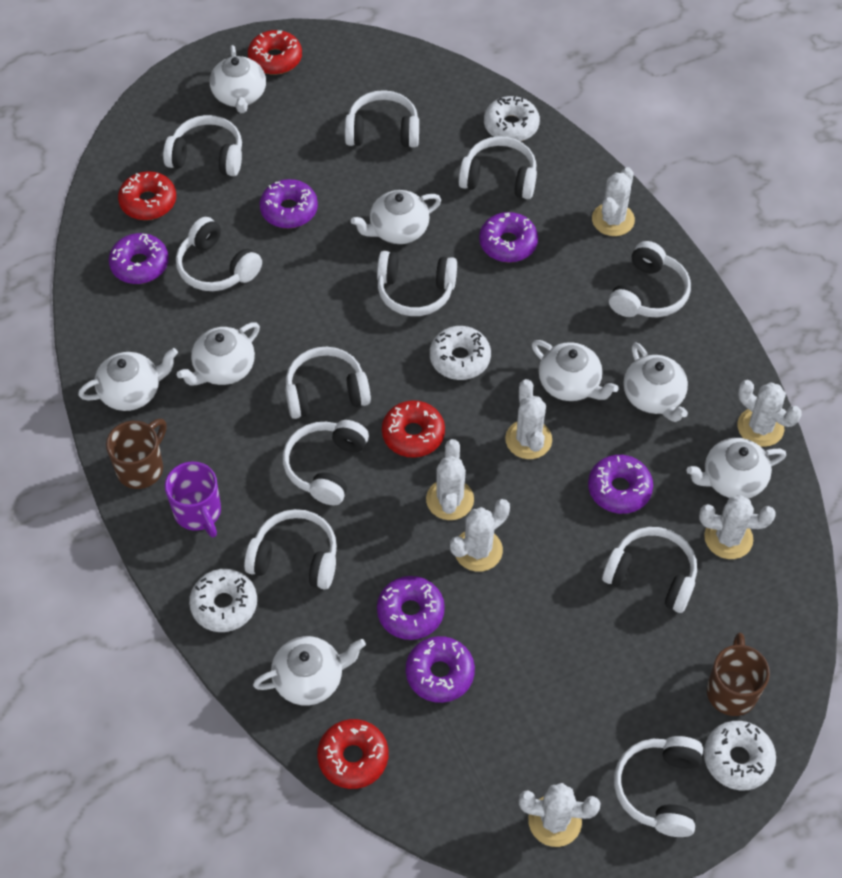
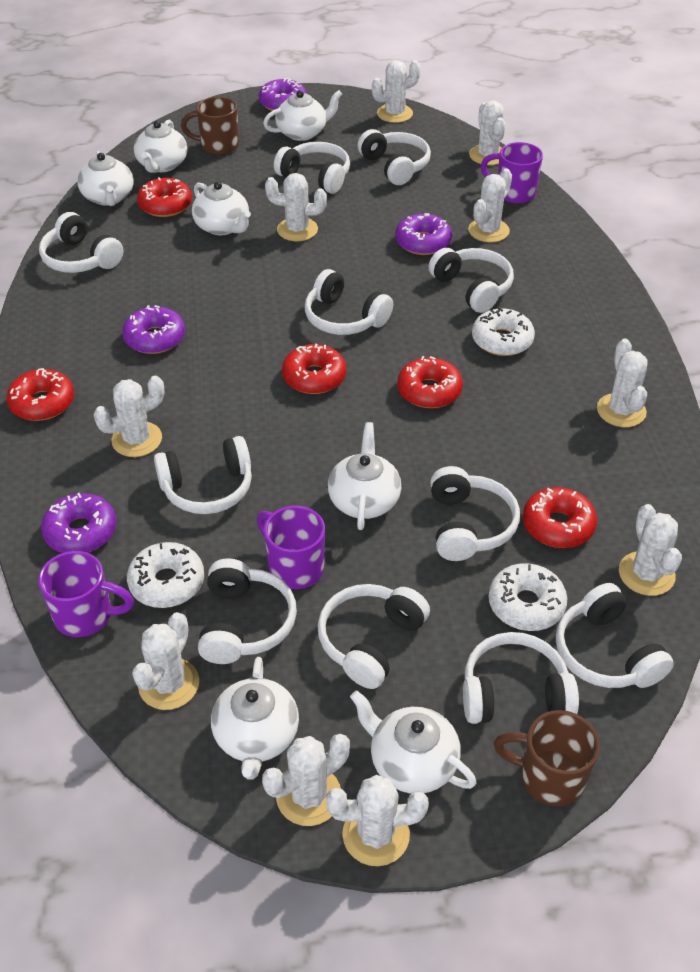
purple donut: [109,233,169,284] [260,179,318,228] [377,576,445,640] [406,636,475,703] [479,212,538,262] [588,455,653,514] = 6 -> [41,493,116,553] [122,305,185,354] [259,78,307,111] [395,213,452,255] = 4
purple mug: [165,462,221,538] = 1 -> [38,551,134,637] [257,506,325,589] [480,142,543,204] = 3
red donut: [118,171,176,220] [248,30,302,75] [317,719,388,789] [382,400,445,458] = 4 -> [6,368,74,421] [137,177,192,217] [282,344,346,394] [397,356,463,408] [523,487,597,548] = 5
white cactus: [426,439,474,520] [450,499,510,572] [505,379,552,459] [519,783,600,847] [592,167,635,236] [699,495,776,559] [737,380,802,447] = 7 -> [94,375,164,457] [132,612,199,710] [262,734,350,826] [265,173,327,241] [326,775,429,866] [372,60,421,123] [468,169,512,242] [469,101,505,165] [597,339,648,427] [619,504,682,596] = 10
white donut: [189,569,257,632] [430,326,491,380] [484,96,540,142] [704,721,776,790] = 4 -> [127,542,204,608] [472,307,535,356] [489,563,567,631] = 3
white teapot: [78,348,178,411] [177,322,260,385] [210,45,266,113] [253,636,366,706] [351,190,441,244] [532,340,619,401] [623,342,688,422] [686,438,786,499] = 8 -> [77,151,134,206] [134,120,187,173] [192,181,251,235] [211,657,299,779] [263,90,342,141] [328,422,401,530] [350,690,477,794] = 7

